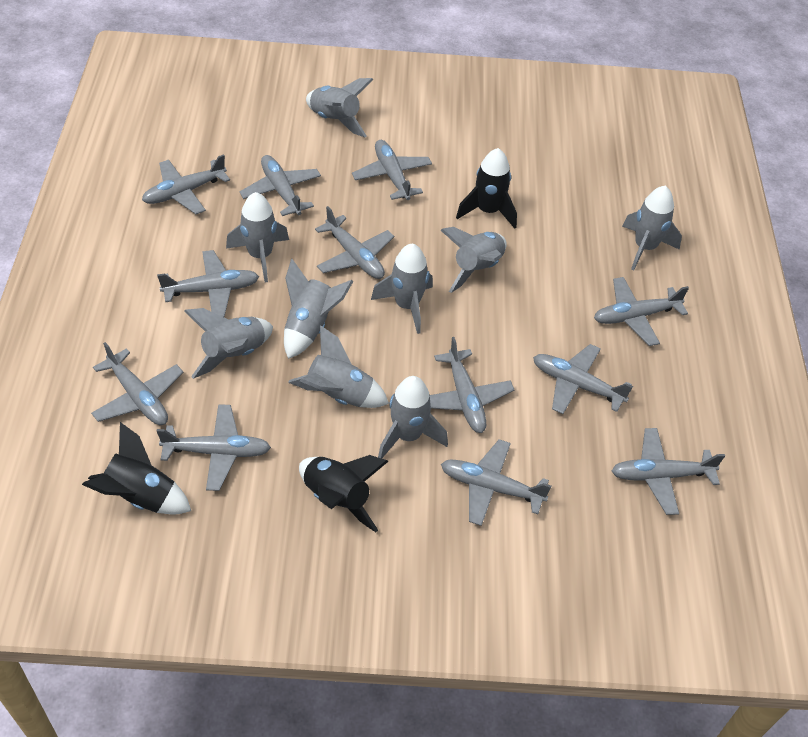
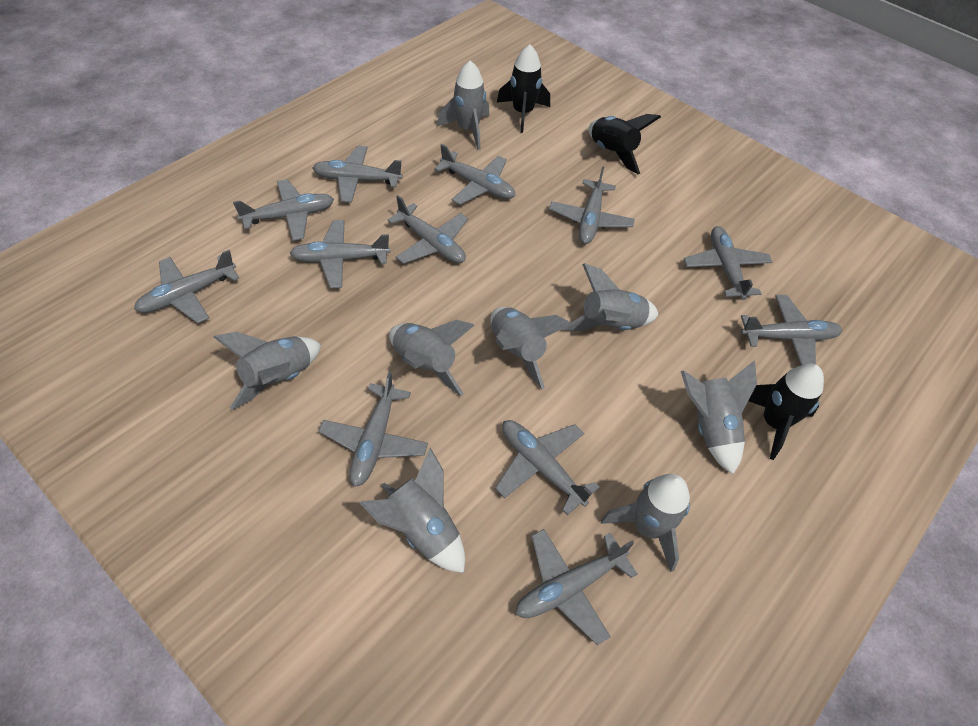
grey rocket: [184,308,273,379] [226,192,289,282] [284,259,353,359] [288,325,389,408] [306,78,373,137] [371,243,433,334] [378,376,448,459] [440,227,507,293] [622,186,682,270] = 9 -> [214,332,321,410] [360,448,465,573] [389,320,474,396] [437,60,489,150] [491,307,571,389] [563,263,659,331] [601,474,690,572] [681,360,757,474] = 8

